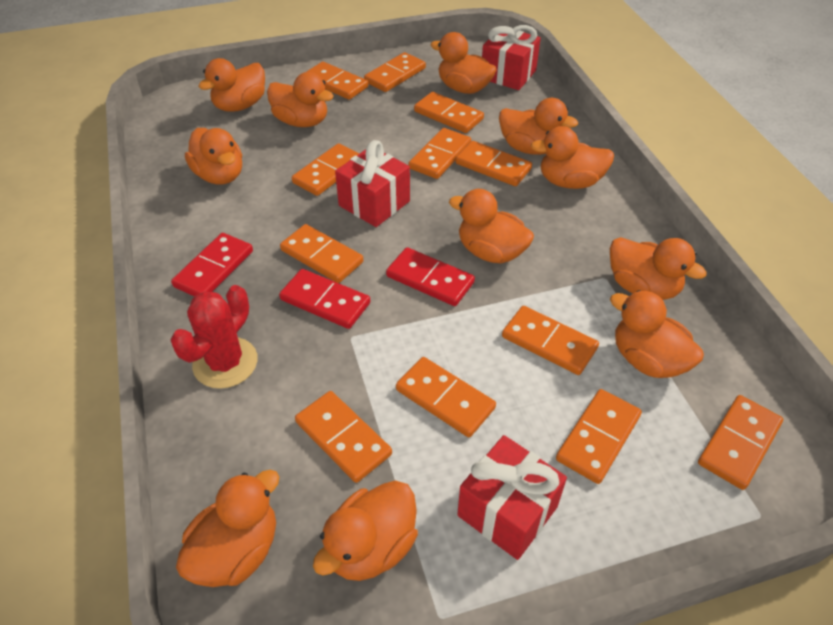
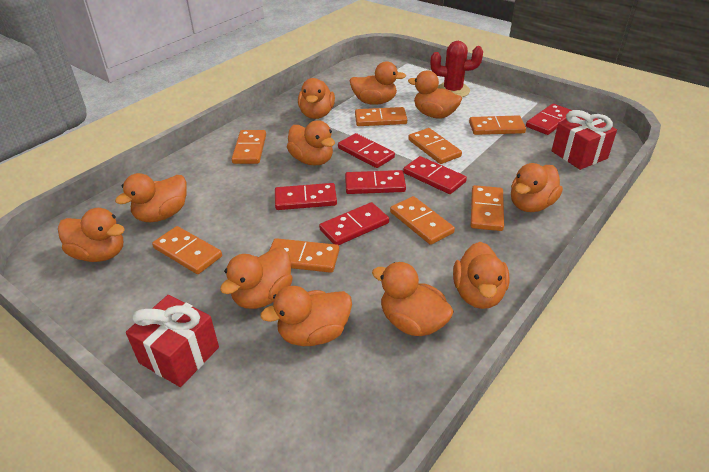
orange domino: [280,224,363,283] [292,143,360,196] [295,391,392,483] [306,62,369,100] [364,52,426,92] [396,357,496,437] [409,128,471,179] [414,92,484,133] [455,141,532,186] [502,306,599,375] [556,389,642,484] [698,395,783,490] = 12 -> [152,226,222,274] [232,130,266,164] [269,238,339,273] [355,107,407,126] [390,196,455,245] [408,128,462,164] [469,115,526,135] [470,185,504,231] = 8
red domino: [171,233,253,296] [279,269,371,329] [386,247,475,306] = 3 -> [275,183,337,210] [319,202,389,245] [338,133,395,168] [345,170,406,194] [403,156,467,194] [526,104,572,135] = 6
red gift: [335,140,410,227] [457,435,567,560] [482,25,541,90] = 3 -> [126,295,219,387] [552,110,617,170] = 2

